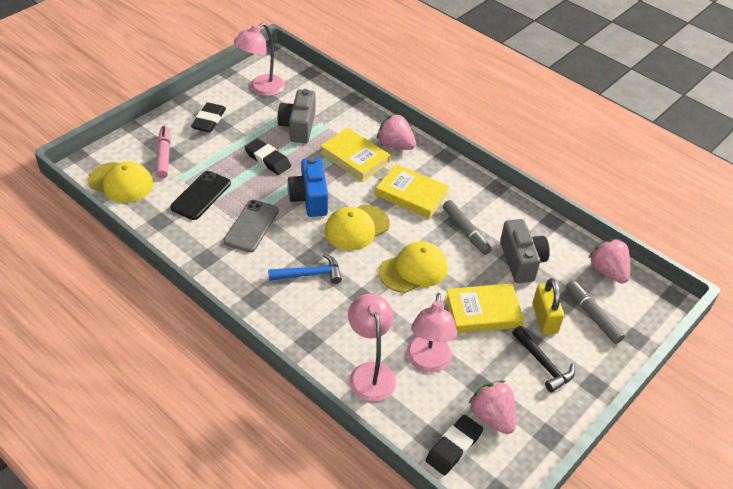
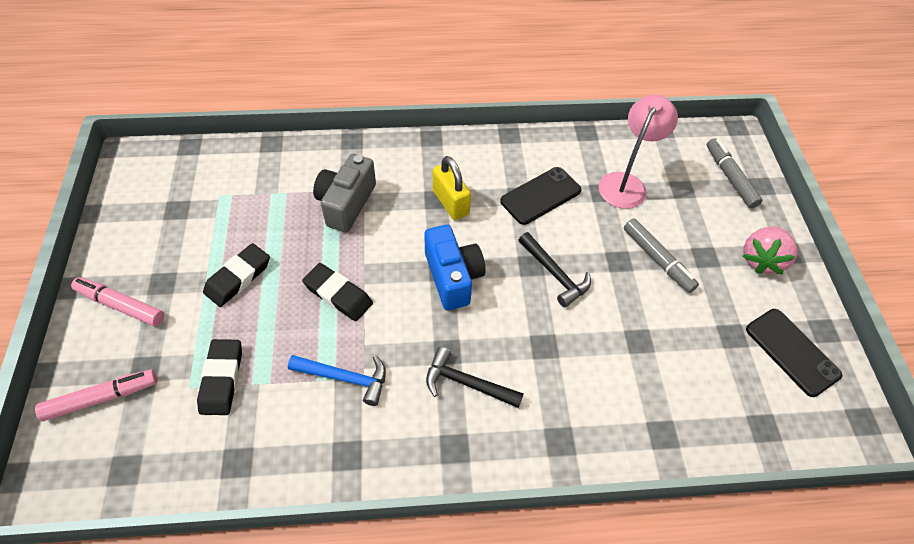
black hammer: [512,326,575,392] = 1 -> [426,347,524,408] [518,232,591,307] = 2
black phone: [170,171,231,220] = 1 -> [500,167,581,225] [746,309,842,397] = 2
grey camera: [278,89,315,143] [500,219,550,283] = 2 -> [313,154,376,232] = 1
grey phone: [224,200,279,253] = 1 -> none = 0
pink lamp: [234,23,285,96] [348,294,396,402] [407,293,457,372] = 3 -> [599,95,678,209] = 1
pink marker: [156,126,171,179] = 1 -> [35,369,157,421] [71,277,164,326] = 2
pink strawberry: [377,114,416,150] [469,381,516,434] [589,239,630,283] = 3 -> [743,226,797,275] = 1
yellow book: [320,128,390,182] [375,164,449,219] [445,283,524,333] = 3 -> none = 0
yellow cap: [88,161,154,203] [325,205,390,250] [379,241,448,293] = 3 -> none = 0

